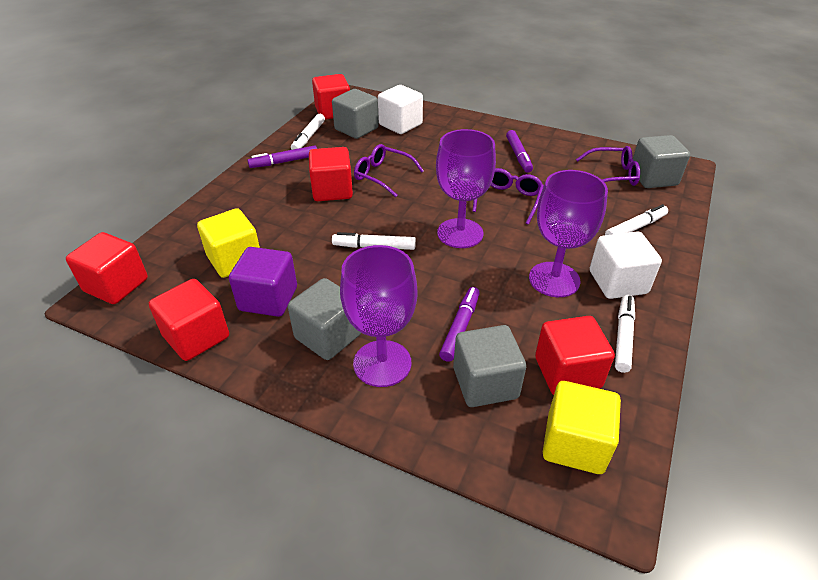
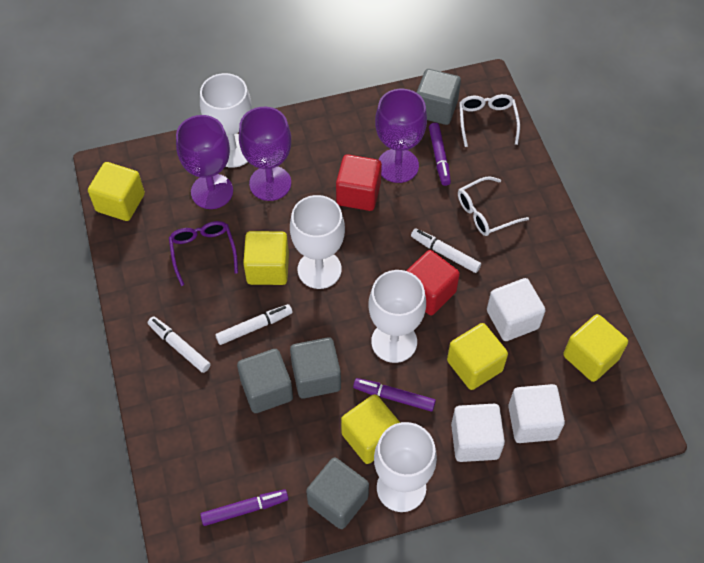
purple cube: [229,247,297,317] = 1 -> none = 0
purple glasses: [354,144,424,197] [472,168,544,224] [576,146,640,186] = 3 -> [169,221,238,286] = 1
red cube: [66,232,148,304] [149,279,229,361] [309,147,353,201] [312,74,350,120] [535,316,615,395] = 5 -> [336,154,382,211] [407,250,460,315] = 2
white cube: [378,85,423,134] [590,231,662,299] = 2 -> [451,404,505,462] [487,278,546,341] [508,384,565,443] = 3
white glasses: none = 0 -> [458,176,529,236] [459,94,520,147] = 2
white goblet: none = 0 -> [200,73,252,168] [290,195,345,289] [368,270,426,363] [374,422,437,512] = 4
white marker: [291,114,325,150] [332,232,416,250] [605,204,668,235] [615,295,635,373] = 4 -> [148,316,211,373] [215,304,292,345] [411,228,481,273] = 3
yellow cube: [197,208,260,278] [543,381,621,474] = 2 -> [88,162,145,221] [243,231,289,285] [341,394,400,464] [447,323,508,390] [563,314,628,382] = 5

